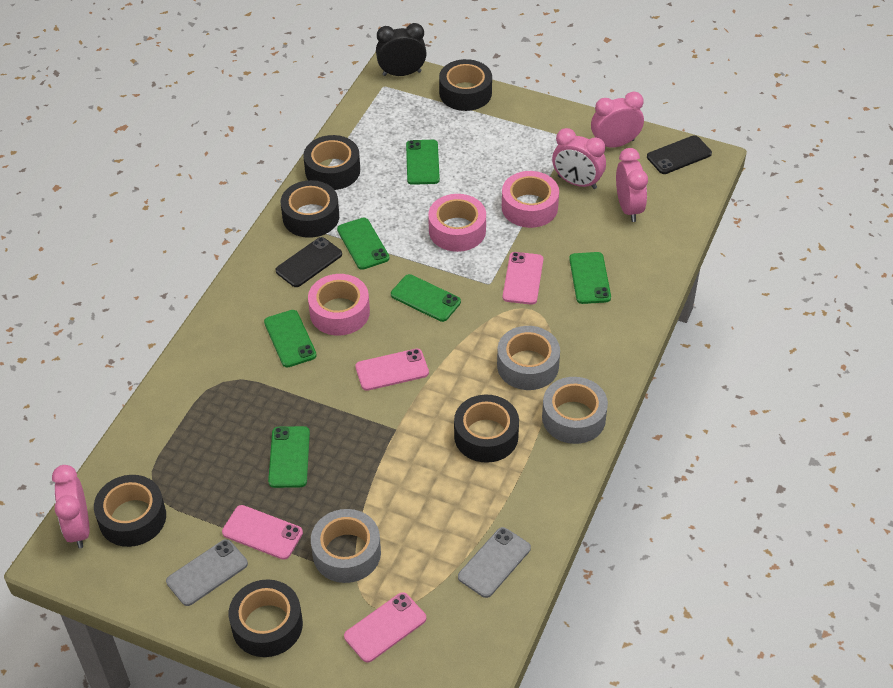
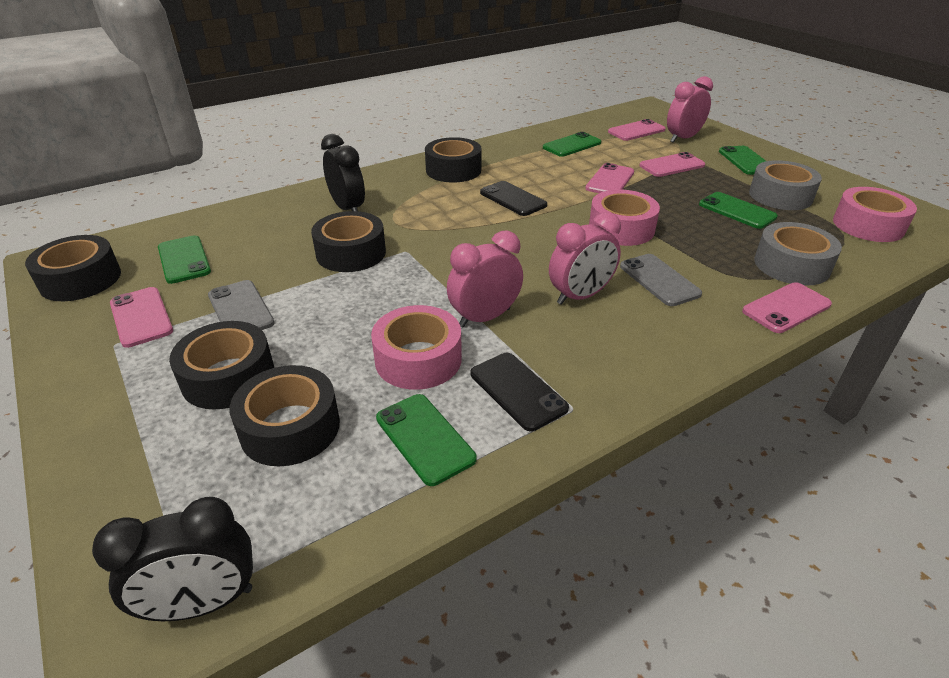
black clock: [376,23,427,76] = 1 -> [92,497,253,621] [321,134,365,211] = 2
black tape: [94,475,166,547] [229,579,303,657] [281,180,339,238] [303,135,360,190] [439,59,492,111] [454,395,519,463] = 6 -> [25,235,121,301] [169,321,274,410] [229,365,340,466] [311,211,386,272] [425,137,482,183] = 5
green phone: [264,310,317,367] [268,426,310,488] [337,218,389,270] [391,274,461,322] [406,140,440,185] [569,252,611,304] = 6 -> [158,235,211,284] [376,394,477,486] [543,132,601,157] [699,192,778,229] [719,146,766,175] = 5
grey tape: [311,509,381,583] [497,326,560,390] [542,377,608,444] = 3 -> [749,160,822,210] [754,222,842,286] = 2
pink clock: [52,465,89,548] [552,128,606,189] [591,92,644,148] [616,148,648,222] = 4 -> [447,230,523,328] [549,212,621,305] [667,76,713,143] = 3
pink phone: [222,505,303,560] [344,592,426,663] [355,349,429,391] [503,252,543,305] = 4 -> [110,287,173,348] [585,163,634,193] [608,119,666,141] [639,152,705,177] [742,282,832,333] = 5

